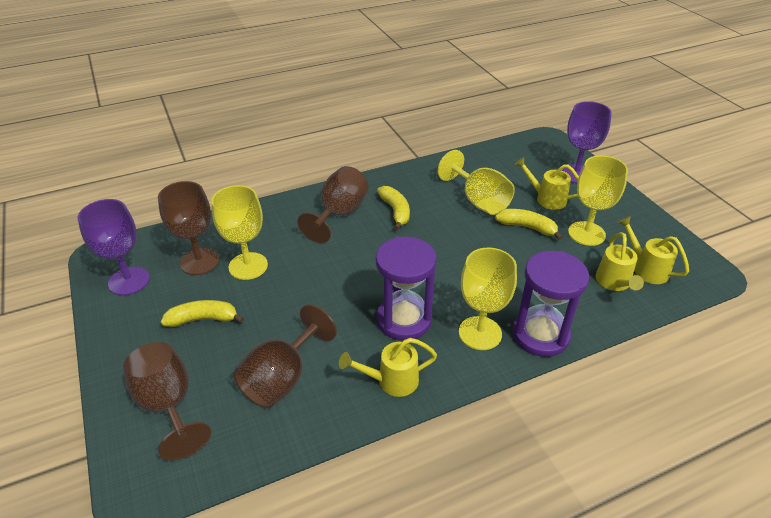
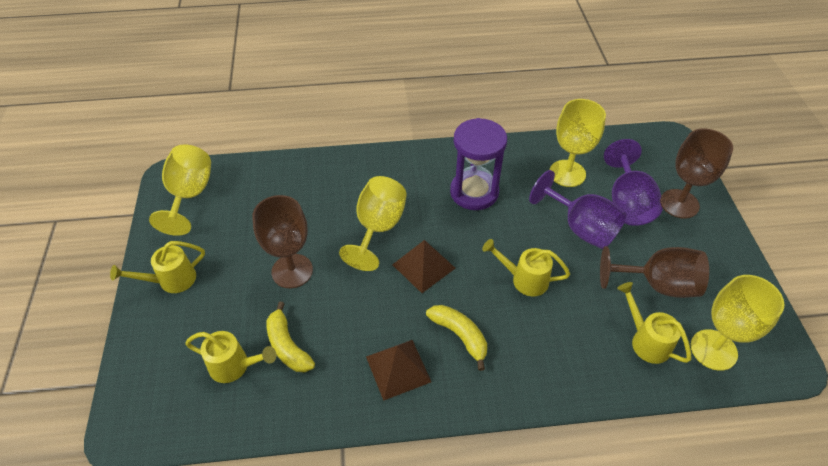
brown goblet: [123,342,211,460] [158,181,219,275] [234,304,337,408] [297,166,369,243] = 4 -> [252,195,313,288] [600,246,709,298] [661,129,733,218] = 3
brown pyramid: none = 0 -> [366,340,431,401] [392,240,455,293] = 2
purple hourglass: [376,237,437,341] [512,251,589,357] = 2 -> [450,118,507,210] = 1
yellow banana: [161,300,244,327] [377,186,410,230] [495,209,563,240] = 3 -> [267,302,315,372] [426,305,487,371] = 2

